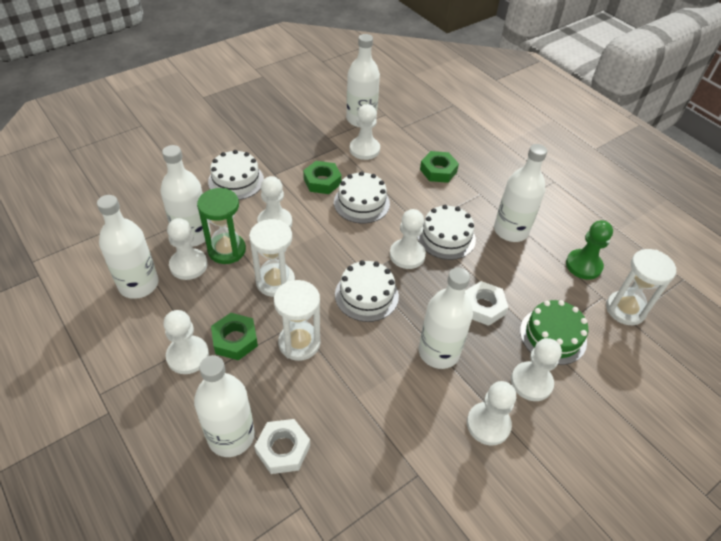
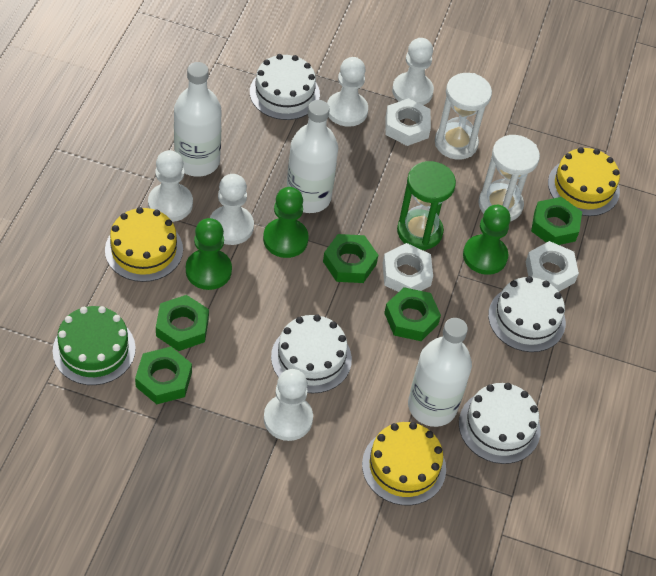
green nut: [211,313,258,360] [303,161,342,194] [420,151,459,183] = 3 -> [135,347,192,404] [156,295,209,351] [323,234,378,283] [384,287,441,341] [531,197,582,245] = 5
green pawn: [566,220,613,280] = 1 -> [186,218,232,290] [263,187,309,258] [463,205,511,275] = 3
white bottle: [97,195,158,299] [160,145,211,247] [194,355,255,457] [346,34,380,127] [419,267,473,369] [494,144,547,242] = 6 -> [174,62,221,177] [287,100,338,213] [408,318,472,427] = 3
white hourglass: [249,219,295,297] [274,280,321,361] [606,249,676,325] = 3 -> [435,73,492,160] [478,135,540,221] = 2
white nut: [254,419,310,474] [465,281,508,326] = 2 -> [383,243,433,292] [385,98,431,146] [526,241,579,292] = 3
white pawn: [163,310,209,374] [167,218,208,280] [257,176,292,228] [350,104,380,160] [390,209,426,269] [467,381,516,446] [511,338,562,401] = 7 -> [148,150,193,222] [210,174,254,245] [264,369,313,441] [327,57,368,127] [392,38,434,105] = 5
yellow cake: none = 0 -> [105,207,183,282] [362,422,446,505] [548,147,620,216] = 3

